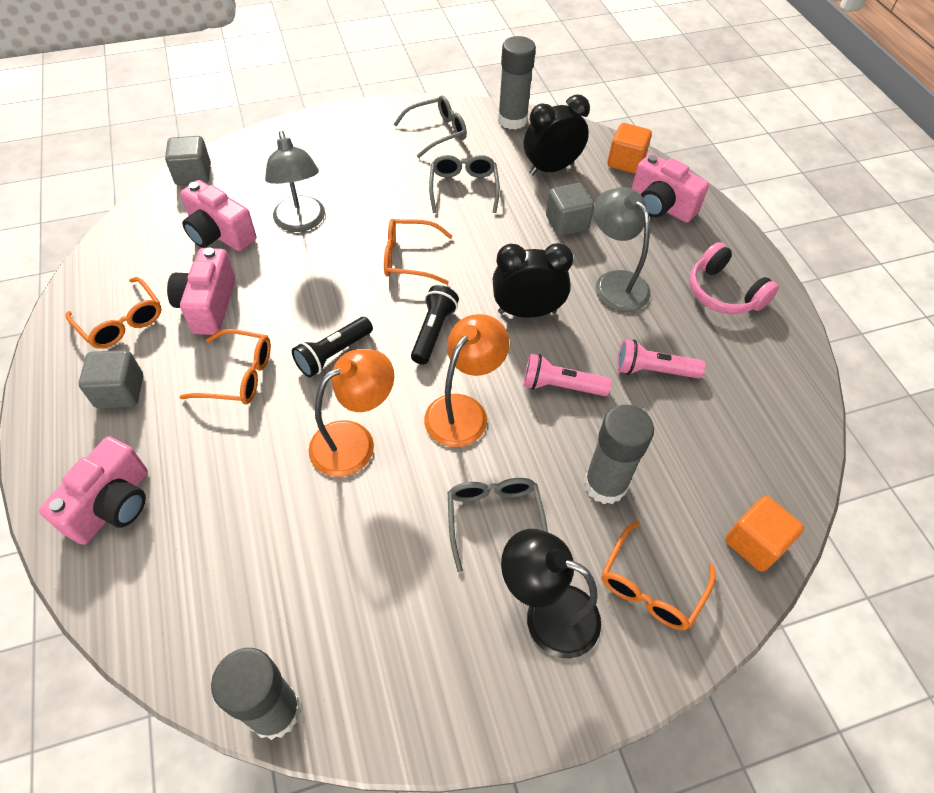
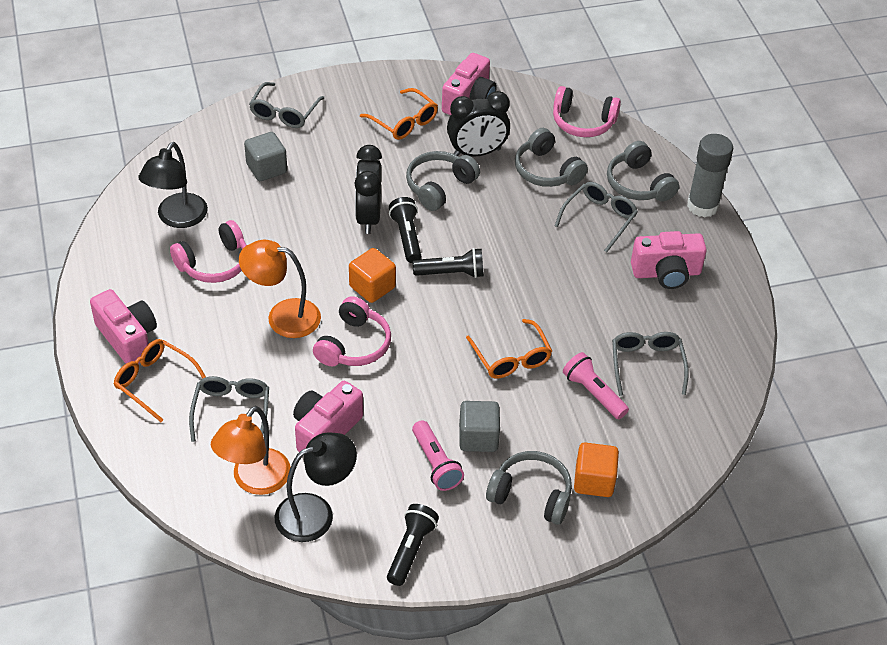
black flashlight: [292,317,373,377] [411,285,459,365] = 2 -> [387,504,439,586] [389,197,421,263] [412,248,484,278] = 3
black lamp: [501,529,601,659] = 1 -> [138,142,208,228] [275,432,357,542] = 2
grey cube: [79,350,143,409] [165,136,211,185] [546,183,594,236] = 3 -> [244,132,287,181] [459,401,500,452] = 2
grey glasses: [394,95,467,158] [429,155,500,213] [448,478,548,572] = 3 -> [189,376,269,442] [249,82,324,128] [555,182,638,252] [612,332,689,396] = 4
grey glue stick: [211,648,301,740] [498,36,536,130] [584,405,654,504] = 3 -> [687,134,733,217] = 1
grey headphones: none = 0 -> [406,151,480,211] [486,451,572,525] [515,128,588,187] [607,141,679,202] = 4
grey lamp: [265,131,325,232] [594,187,651,312] = 2 -> none = 0
orange glasses: [65,277,162,349] [180,329,271,404] [384,219,452,284] [602,520,715,630] = 4 -> [114,339,206,422] [360,88,438,140] [466,319,552,378] = 3
pink headphones: [689,242,779,314] = 1 -> [170,220,247,283] [313,296,391,366] [553,86,621,137] = 3

